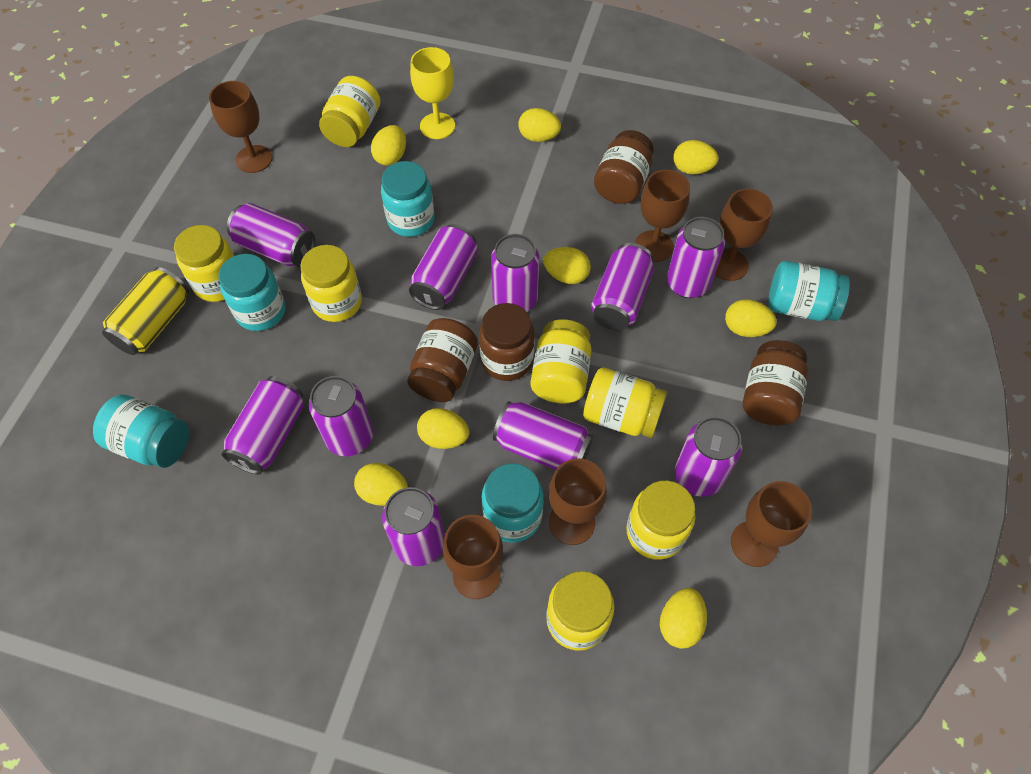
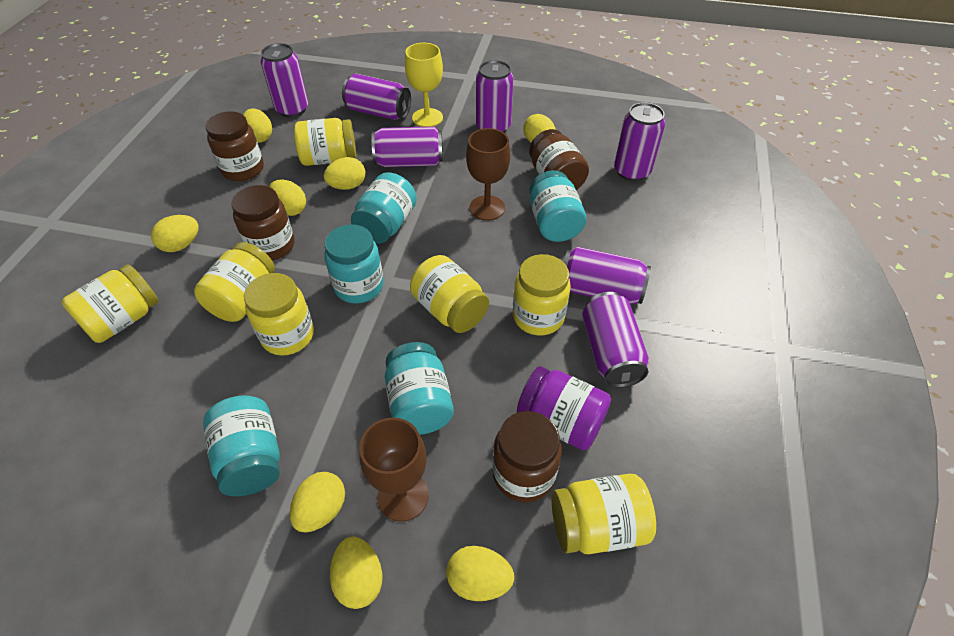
brown goblet: [209,81,272,173] [443,515,503,599] [548,458,607,545] [635,170,690,262] [715,189,773,281] [731,481,812,567] = 6 -> [359,418,429,522] [466,128,510,220] = 2
purple can: [221,376,304,475] [227,203,315,267] [309,376,373,456] [382,487,445,566] [409,224,478,310] [491,234,539,312] [493,401,593,470] [591,243,654,330] [667,217,725,298] [675,417,742,497] = 10 -> [261,43,308,117] [342,74,411,120] [371,127,443,167] [476,60,514,132] [564,247,651,305] [582,292,649,388] [614,102,665,181] = 7
purple jar: none = 0 -> [517,366,611,450] = 1
yellow can: [102,267,189,355] = 1 -> none = 0

